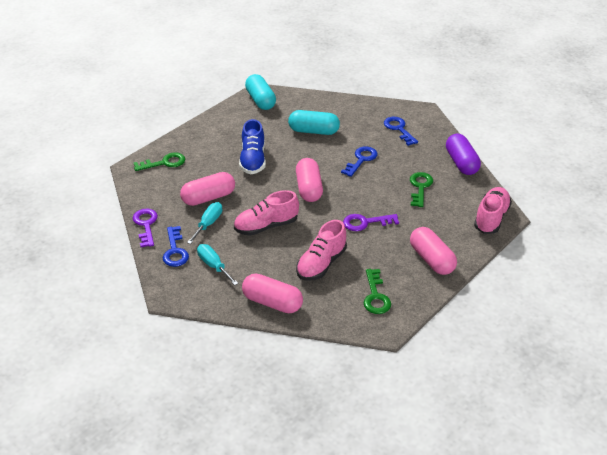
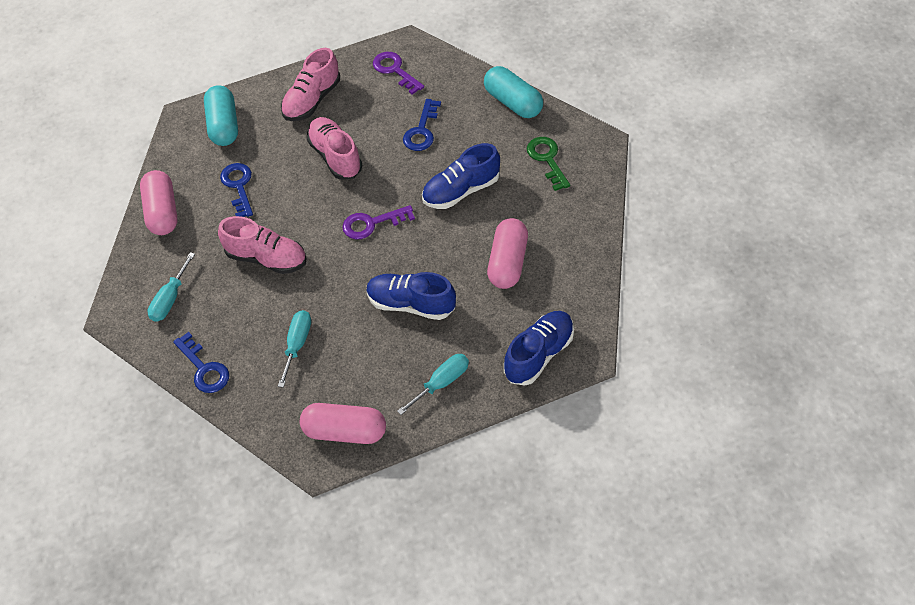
blue shoe: [239,119,266,174] = 1 -> [367,272,456,320] [422,143,500,209] [504,311,574,386] = 3
green key: [134,152,185,171] [364,269,391,314] [410,172,433,207] = 3 -> [527,137,570,191] = 1
pink capsule: [180,172,235,206] [242,273,303,313] [296,158,323,202] [410,227,457,275] = 4 -> [140,170,178,235] [300,403,386,444] [487,218,528,289] = 3
purple capsule: [446,134,481,175] = 1 -> none = 0
turquoise screwdriver: [187,202,222,244] [197,244,238,285] = 2 -> [148,252,195,322] [278,310,311,388] [397,354,469,415] = 3

